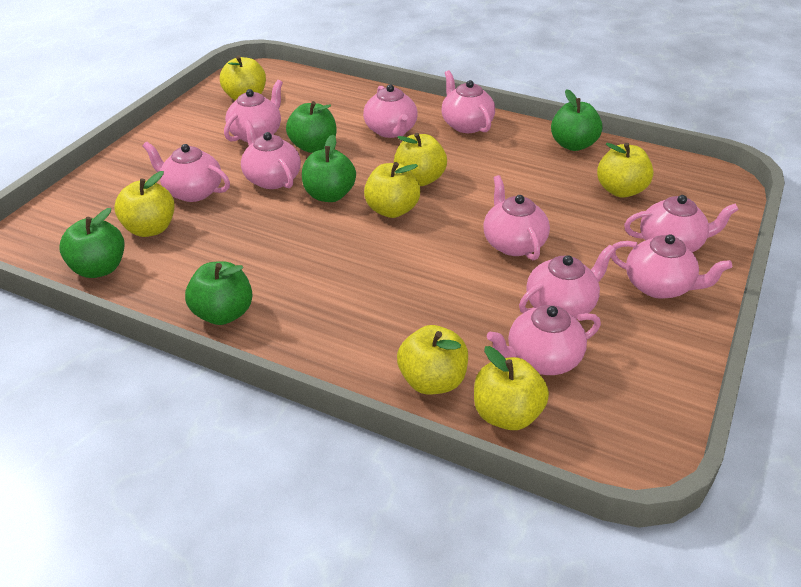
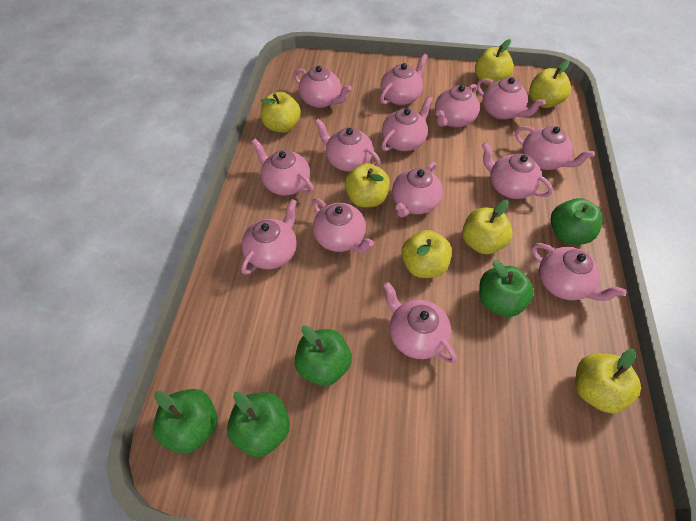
pink teapot: [142,142,230,202] [224,80,283,142] [241,120,301,189] [363,84,418,138] [441,70,495,133] [483,175,550,260] [487,305,601,375] [519,245,616,319] [611,234,732,299] [624,195,739,253] = 10 -> [241,199,297,275] [252,139,314,196] [294,66,352,108] [312,198,374,253] [315,118,381,171] [380,54,428,105] [381,96,433,151] [383,282,457,363] [392,162,443,217] [435,84,480,127] [477,77,546,120] [482,142,553,199] [515,126,595,170] [531,243,627,301] = 14

